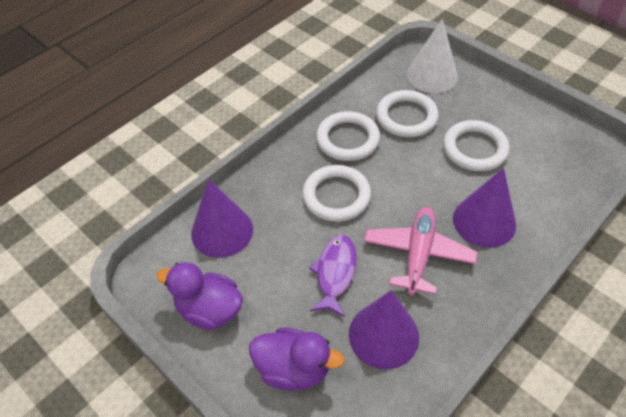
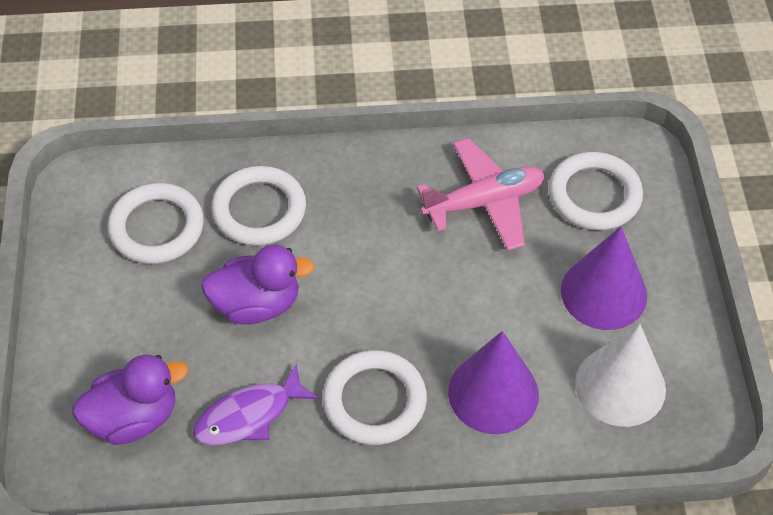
purple cone: [191,179,253,258] [349,290,419,369] [453,168,516,248] = 3 -> [448,331,539,434] [561,226,647,330] = 2

